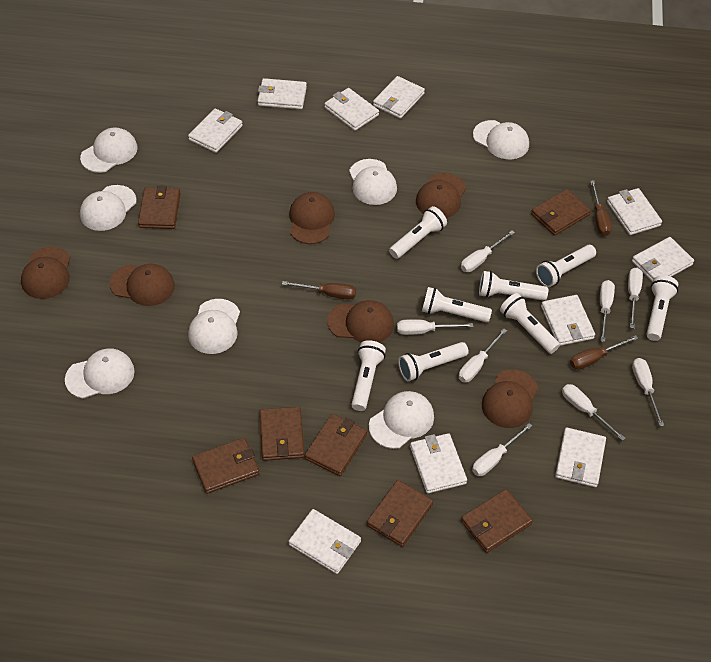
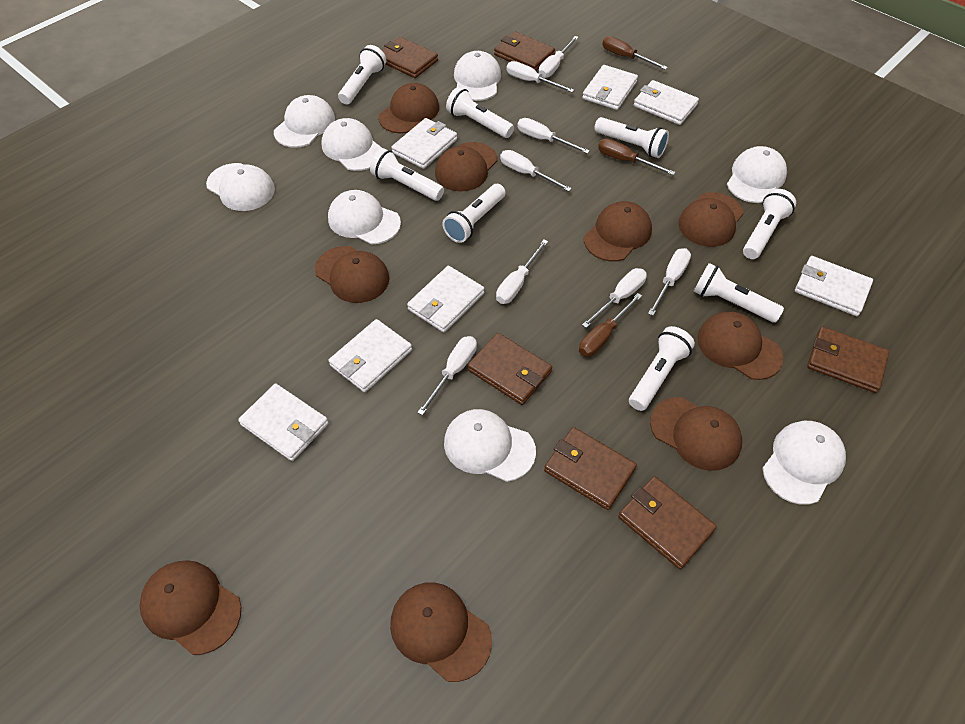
brown cap: [21,247,70,299] [110,264,175,306] [289,192,335,244] [327,300,394,342] [416,173,466,218] [482,370,538,428] = 6 -> [139,560,241,655] [315,246,389,303] [378,83,439,134] [390,582,492,682] [435,142,498,191] [584,201,652,261] [650,397,742,471] [678,192,744,247] [697,312,783,380] = 9
brown wallet: [138,185,181,229] [192,438,260,494] [259,407,304,461] [304,414,367,476] [367,480,433,547] [461,489,533,553] [531,189,591,236] = 7 -> [382,37,438,78] [468,333,552,405] [494,31,555,71] [544,427,637,510] [618,476,717,569] [807,327,889,393] = 6
white cap: [65,348,135,398] [80,127,138,173] [80,185,137,231] [188,299,240,354] [349,159,397,205] [369,391,434,449] [473,120,529,159] = 7 -> [206,163,275,211] [274,95,335,148] [321,118,382,171] [328,190,401,245] [444,409,536,482] [454,51,501,101] [727,146,787,203] [762,421,846,505] = 8
white wallet: [188,108,243,153] [258,78,307,109] [289,509,361,574] [324,88,379,131] [373,76,425,119] [410,433,467,493] [541,295,595,346] [555,428,606,487] [607,188,662,235] [632,237,694,282] = 10 -> [238,384,329,461] [329,319,412,392] [391,118,457,169] [407,266,484,332] [582,65,638,110] [634,80,699,125] [795,256,873,316] = 7

